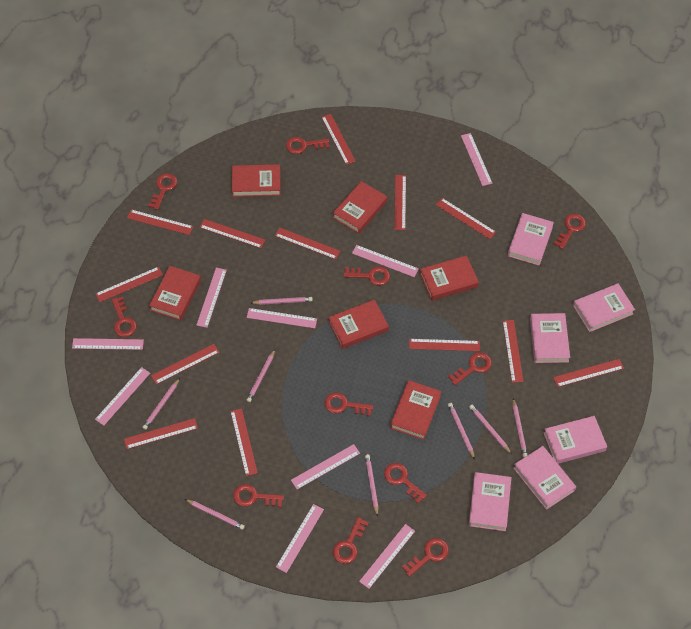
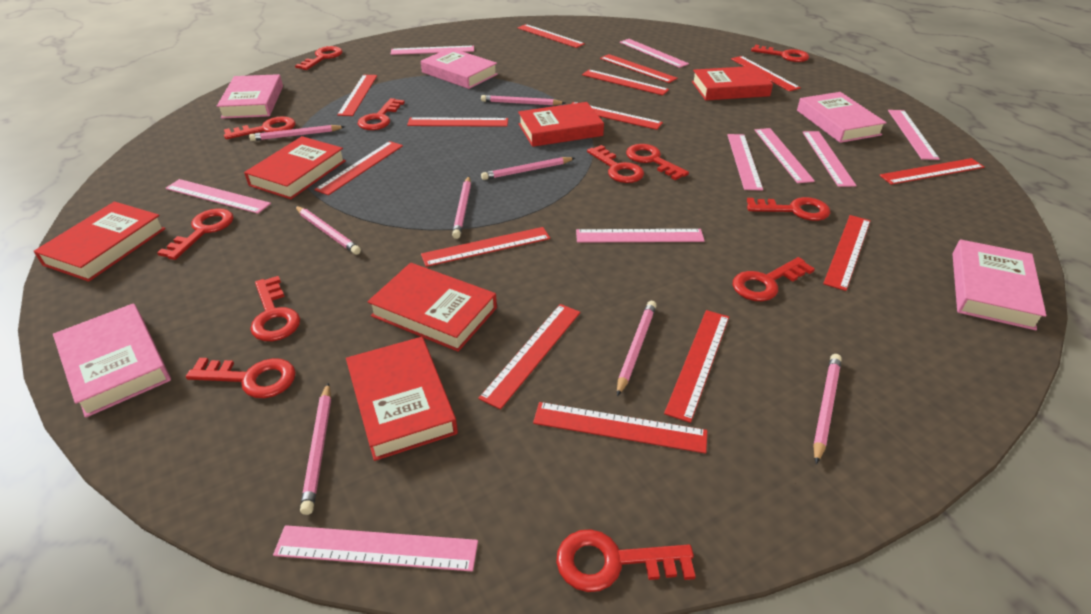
pink book: [469,472,511,531] [508,213,554,266] [513,446,576,510] [530,313,570,363] [544,416,607,464] [573,283,635,332] = 6 -> [53,304,171,418] [217,74,283,119] [421,48,498,89] [797,92,887,143] [952,239,1046,330] = 5
red key: [112,296,137,337] [148,173,177,210] [233,484,284,507] [286,137,329,154] [325,392,373,416] [333,517,369,564] [344,267,390,286] [384,463,427,503] [402,538,449,577] [448,353,492,385] [553,214,586,249] = 11 -> [157,208,234,260] [186,358,296,398] [224,116,295,139] [250,276,300,341] [295,46,343,70] [358,98,405,130] [556,529,696,592] [587,145,644,183] [626,144,689,180] [733,257,815,301] [747,197,830,221] [751,44,809,62] = 12
red ruler: [95,267,163,302] [124,418,198,449] [127,209,193,235] [151,344,220,384] [200,219,265,248] [230,409,258,476] [275,228,340,260] [321,114,356,165] [394,175,406,230] [409,339,480,351] [436,198,496,239] [503,320,524,383] [553,359,624,387] = 13 -> [314,141,403,195] [337,75,377,116] [407,117,508,127] [421,227,550,267] [478,304,580,410] [517,24,585,48] [533,402,707,454] [571,102,663,130] [582,69,669,95] [600,54,678,83] [664,310,729,423] [731,56,801,91] [823,215,870,291] [879,158,984,185] = 14

